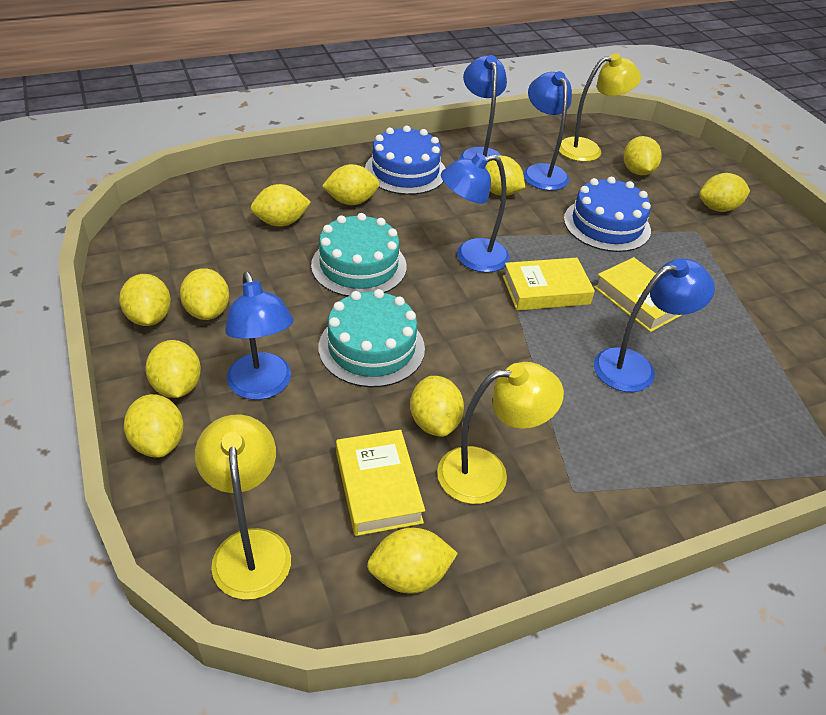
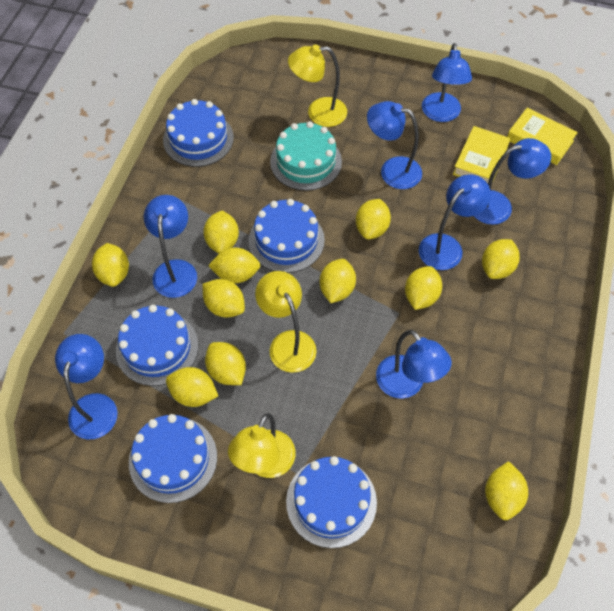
blue cake: [365,125,445,195] [564,177,651,252] = 2 -> [116,305,198,386] [129,414,217,503] [163,99,234,167] [249,199,325,273] [286,456,377,548] = 5
blue lamp: [225,272,294,400] [441,153,509,272] [460,55,507,159] [523,71,572,191] [594,258,715,392] = 5 -> [55,334,118,439] [144,195,197,298] [367,101,422,189] [376,330,452,399] [419,174,491,270] [422,43,472,122] [474,138,551,225] = 7
turquoise cake: [311,213,407,297] [319,289,425,387] = 2 -> [270,121,342,191] = 1
yellow book: [336,430,425,536] [503,258,595,311] [594,257,682,332] = 3 -> [453,126,510,184] [507,108,578,165] = 2

